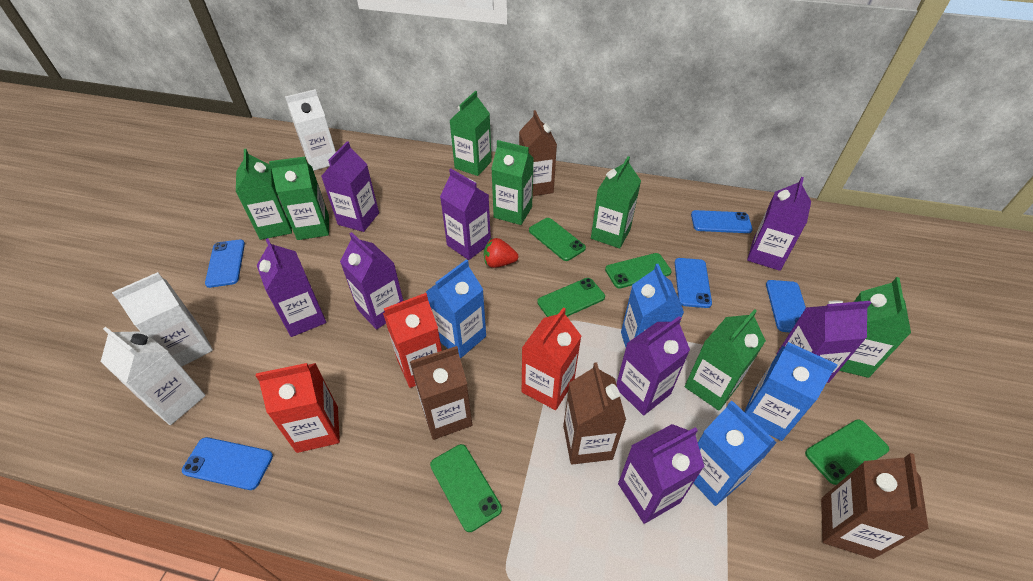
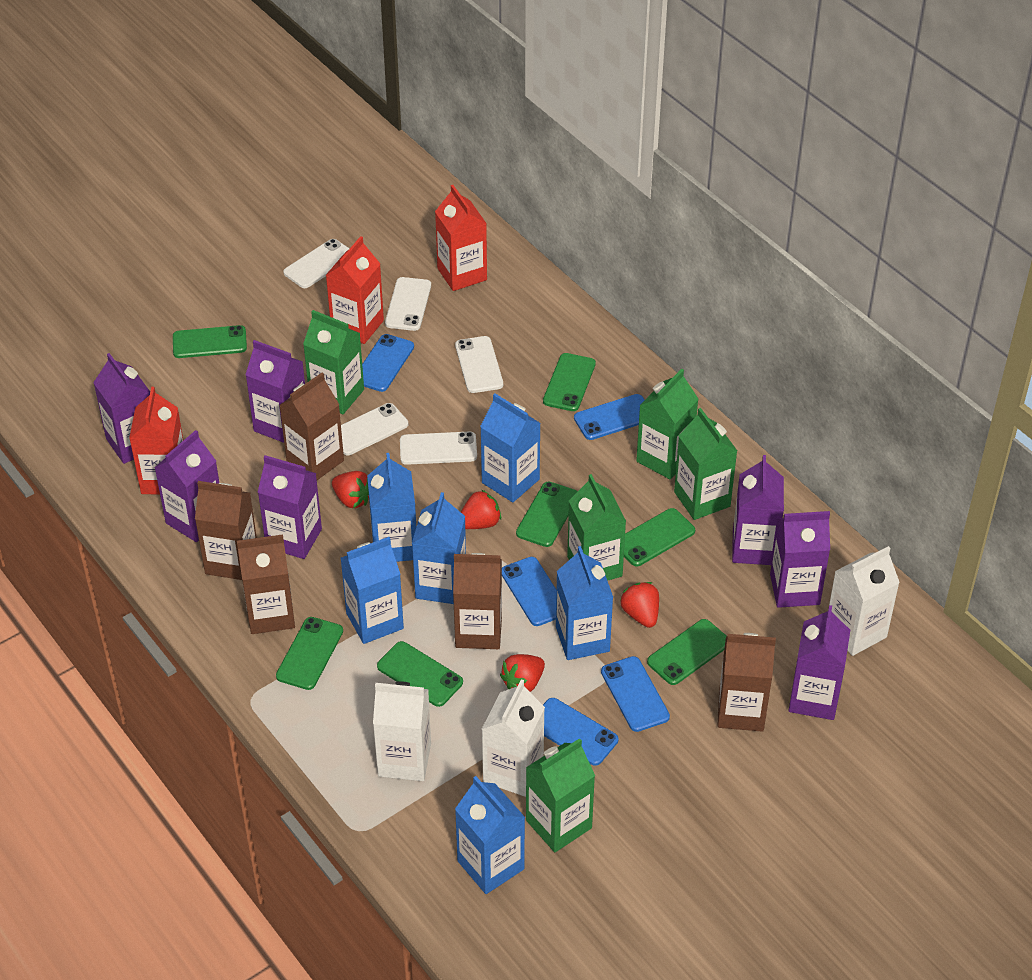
blue carton: [426,259,486,358] [621,264,684,347] [694,401,777,506] [744,342,838,441] = 4 -> [341,537,404,644] [367,453,417,562] [412,492,466,604] [455,776,525,894] [480,394,541,502] [556,546,613,660] = 6
brown carton: [410,346,472,440] [519,110,557,196] [563,362,626,464] [821,453,929,559] = 4 -> [195,481,257,580] [237,534,295,634] [279,373,344,480] [453,553,502,649] [717,633,776,732] = 5
green carton: [236,149,292,240] [269,157,329,240] [449,91,492,176] [491,140,534,225] [591,156,641,248] [685,309,766,410] [839,277,911,378] = 7 -> [303,310,364,414] [526,738,595,852] [567,474,626,581] [636,369,699,479] [674,408,737,520] = 5
green phone: [430,444,502,532] [529,218,586,261] [537,278,605,317] [605,253,672,289] [805,419,889,485] = 5 -> [173,325,247,358] [276,617,343,690] [377,641,463,707] [516,481,578,547] [543,353,596,411] [624,508,695,566] [647,619,726,685] = 7
purple carton: [257,238,326,337] [321,141,379,232] [340,232,403,329] [440,169,491,260] [616,316,690,415] [618,424,705,524] [747,177,811,271] [777,301,871,383] = 8 -> [93,353,150,464] [154,430,219,542] [246,340,305,443] [258,455,322,559] [732,455,784,565] [770,511,830,608] [789,605,850,720] = 7
red strawberry: [484,238,519,268] = 1 -> [332,471,369,508] [461,490,501,529] [500,654,545,692] [620,582,659,628] = 4
white phone: none = 0 -> [283,239,350,288] [341,403,408,455] [385,277,431,331] [400,431,477,465] [455,336,503,393] = 5

